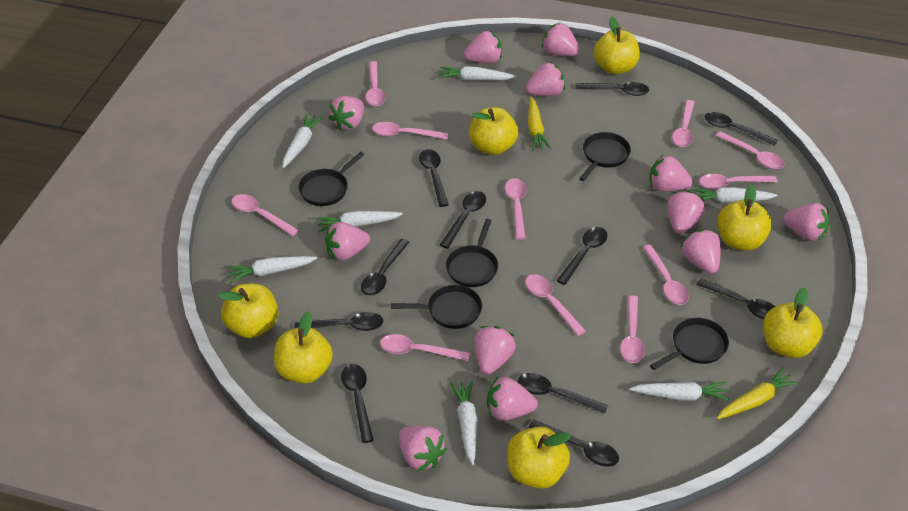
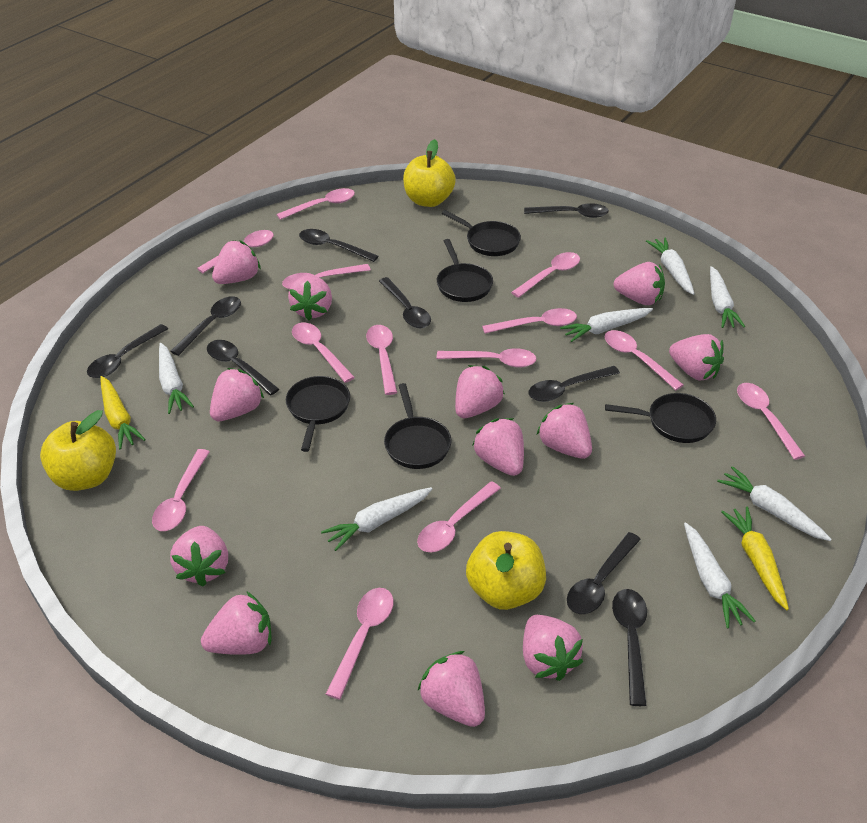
black spoon: [294,312,383,331] [341,364,374,443] [361,239,409,296] [419,149,449,207] [440,191,486,249] [518,373,608,414] [528,419,619,467] [556,227,607,285] [575,82,649,96] [696,278,775,319] [705,112,778,146] = 11 -> [87,324,168,378] [170,296,241,356] [207,340,279,395] [299,229,378,262] [379,277,431,328] [524,203,609,218] [528,366,620,402] [567,532,641,614] [612,589,647,706] = 9
pink spoon: [232,194,299,236] [365,61,386,106] [372,122,448,139] [380,334,470,361] [505,178,527,240] [525,274,586,336] [620,295,645,363] [642,245,689,305] [672,100,695,147] [699,174,777,189] [716,131,785,169] = 11 -> [152,449,210,531] [197,230,274,273] [276,188,355,220] [282,264,371,289] [292,323,355,383] [326,588,394,700] [366,325,397,395] [417,481,501,552] [436,348,536,367] [482,308,577,334] [511,252,580,298] [604,330,683,390] [737,383,805,460] = 13
yellow apple: [218,283,279,338] [274,311,333,384] [469,107,518,155] [507,426,571,489] [594,16,640,75] [717,185,772,251] [763,287,823,358] = 7 -> [40,410,116,491] [403,139,456,207] [466,531,546,610] = 3

